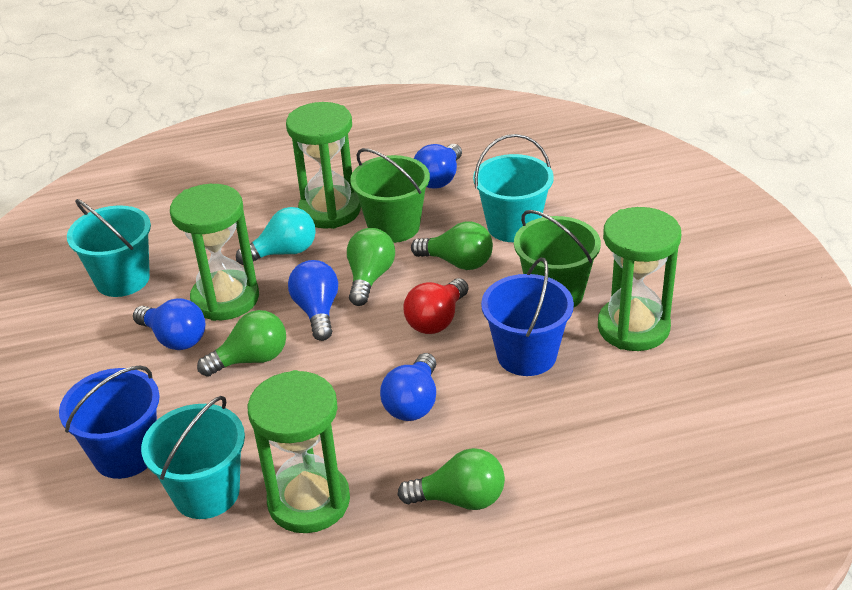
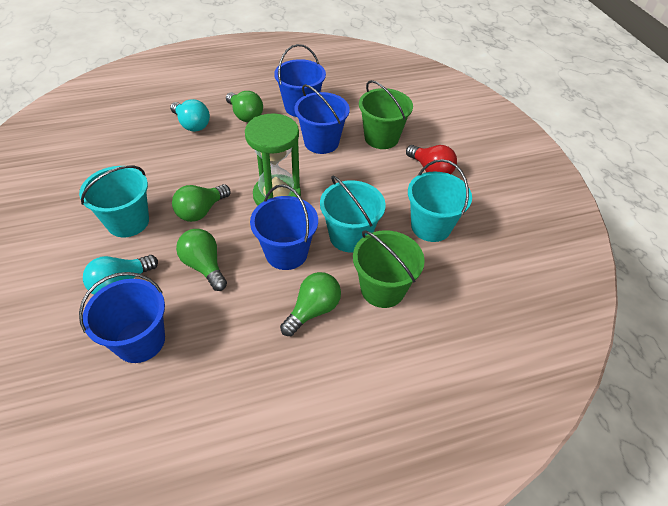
blue bucket: [59,366,160,479] [481,258,574,376] = 2 -> [79,272,165,363] [250,184,318,270] [274,44,326,117] [294,84,350,154] = 4
blue light bulb: [133,298,205,350] [288,260,338,341] [380,353,436,421] [414,144,462,189] = 4 -> none = 0
green hourglass: [170,184,259,321] [247,370,350,533] [286,102,361,229] [598,207,681,351] = 4 -> [245,113,301,205] = 1
turquoise light bulb: [236,207,316,265] = 1 -> [83,255,158,295] [170,99,210,132] = 2

